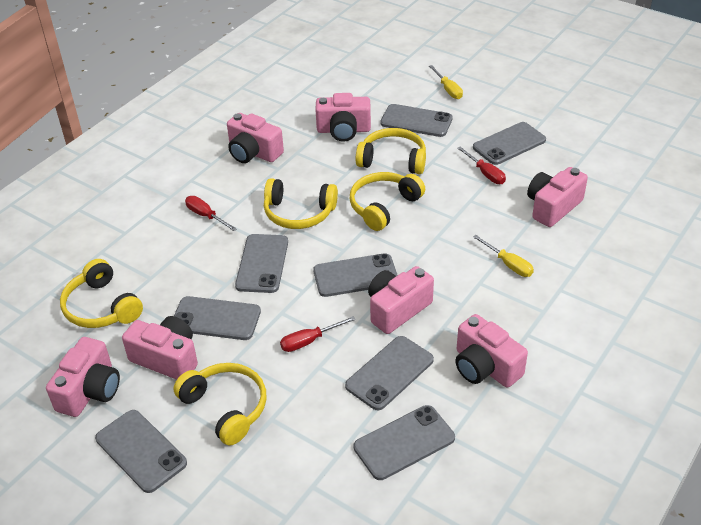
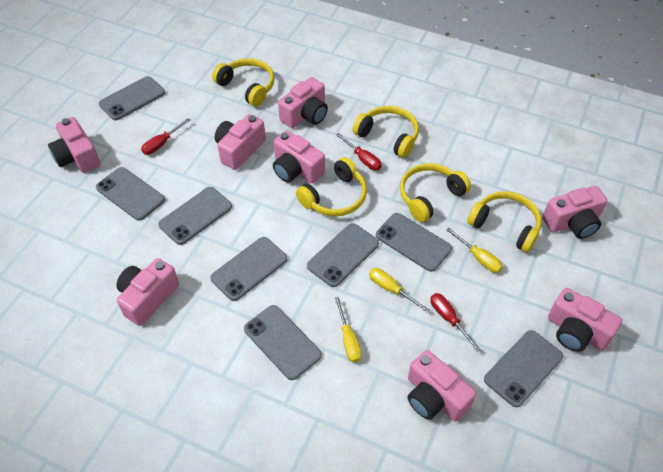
pink camera: [46,337,120,417] [122,316,198,380] [227,113,284,163] [316,93,371,142] [368,266,434,334] [455,314,528,388] [527,167,588,227] = 7 -> [48,117,100,173] [116,258,179,326] [215,114,266,170] [273,131,325,184] [278,77,328,128] [407,350,476,422] [542,186,607,239] [548,288,622,352] = 8
yellow screwdriver: [429,65,463,99] [473,235,534,277] = 2 -> [335,297,362,363] [369,268,429,312] [447,228,503,273] = 3

